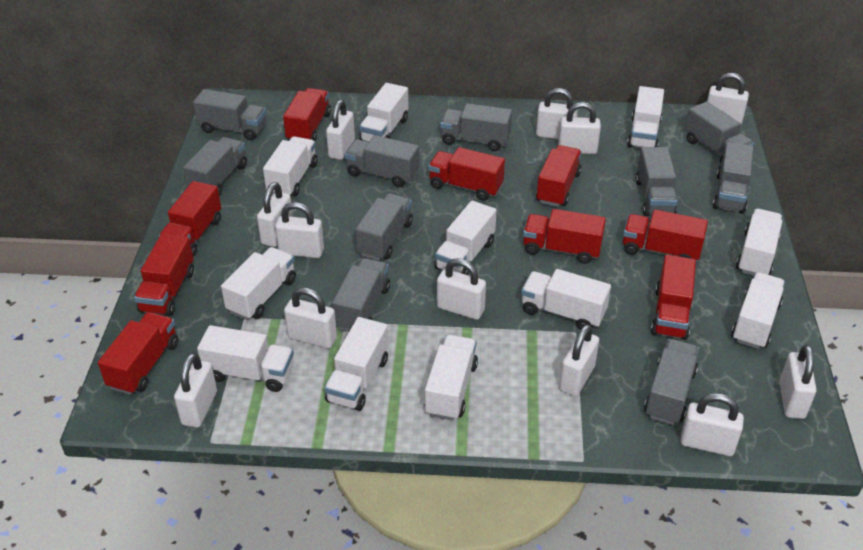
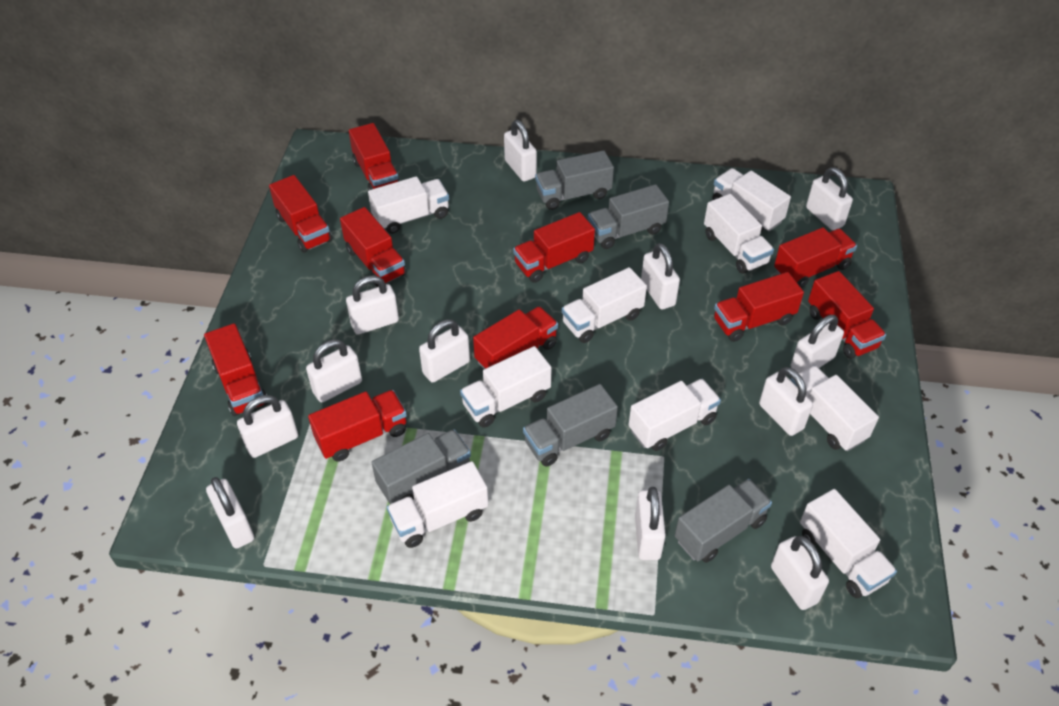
grey truck: [183,137,247,196] [193,89,266,140] [332,258,390,332] [345,135,420,187] [355,193,413,261] [440,103,512,151] [636,147,678,216] [644,339,699,425] [685,101,754,162] [713,142,754,214] = 10 -> [371,429,471,504] [523,384,618,467] [535,150,614,210] [588,184,669,249] [675,479,772,563] = 5
red truck: [98,312,178,395] [134,234,194,316] [159,181,221,257] [283,88,331,141] [428,147,505,201] [523,209,606,264] [536,145,582,207] [623,210,708,261] [651,255,696,340] = 9 -> [204,323,268,416] [269,175,332,253] [308,390,407,462] [340,207,407,287] [349,123,400,191] [473,306,558,369] [513,212,595,283] [714,272,804,342] [774,227,857,288] [808,271,886,359] = 10
white truck: [197,325,294,392] [221,247,296,320] [263,136,318,196] [324,317,389,411] [359,83,409,142] [424,335,478,421] [435,200,497,275] [521,269,611,330] [627,86,664,148] [731,272,785,349] [736,209,782,276] = 11 -> [368,176,449,234] [387,461,488,548] [460,346,552,427] [562,267,647,343] [629,379,721,451] [704,194,774,274] [713,168,791,231] [791,365,879,451] [800,489,897,598] = 9

